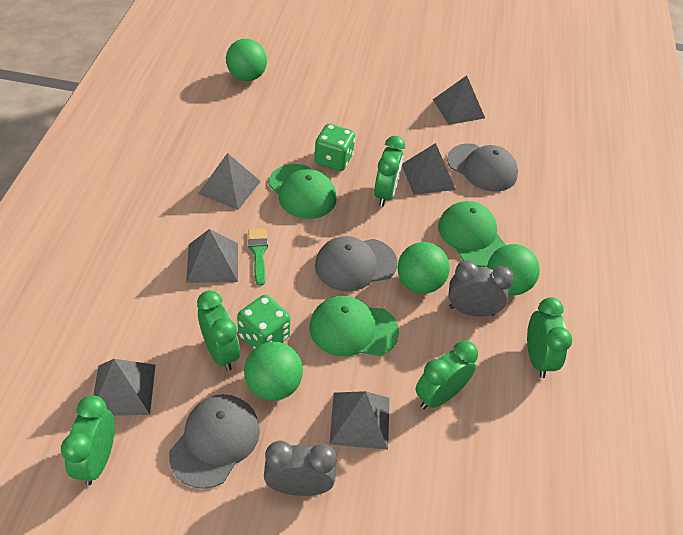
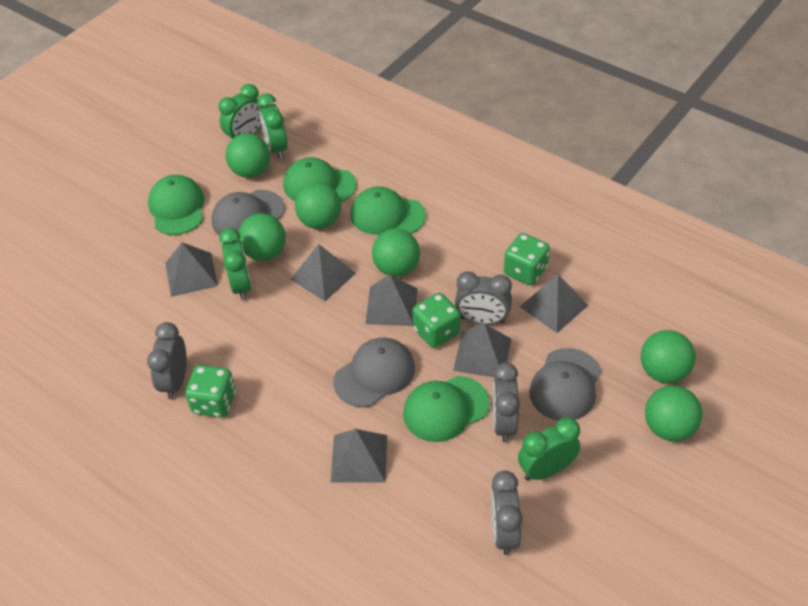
green ball: [226,39,267,81] [244,342,303,401] [398,242,450,294] [487,244,540,295] = 4 -> [226,133,270,178] [239,213,286,261] [295,183,341,229] [372,228,420,277] [641,330,695,383] [645,385,702,441] = 6
green brush: [248,228,268,286] = 1 -> none = 0
green cap: [269,164,337,219] [309,296,399,356] [438,201,506,267] = 3 -> [148,175,204,235] [283,157,357,202] [350,186,426,235] [403,376,490,442] = 4
green clock: [61,395,115,485] [197,290,240,371] [374,136,405,207] [416,340,478,409] [527,297,572,378] = 5 -> [219,84,263,139] [219,228,251,300] [257,93,288,159] [518,417,581,481] = 4
green dice: [237,295,290,349] [314,124,355,171] = 2 -> [185,365,236,418] [413,293,460,348] [504,233,550,285] = 3
grey clock: [264,441,337,496] [448,260,514,316] = 2 -> [147,322,187,399] [455,271,512,325] [491,471,523,555] [493,362,520,443] = 4

